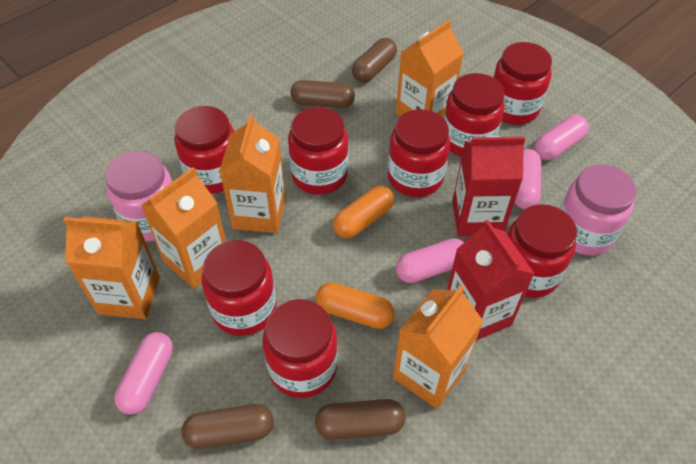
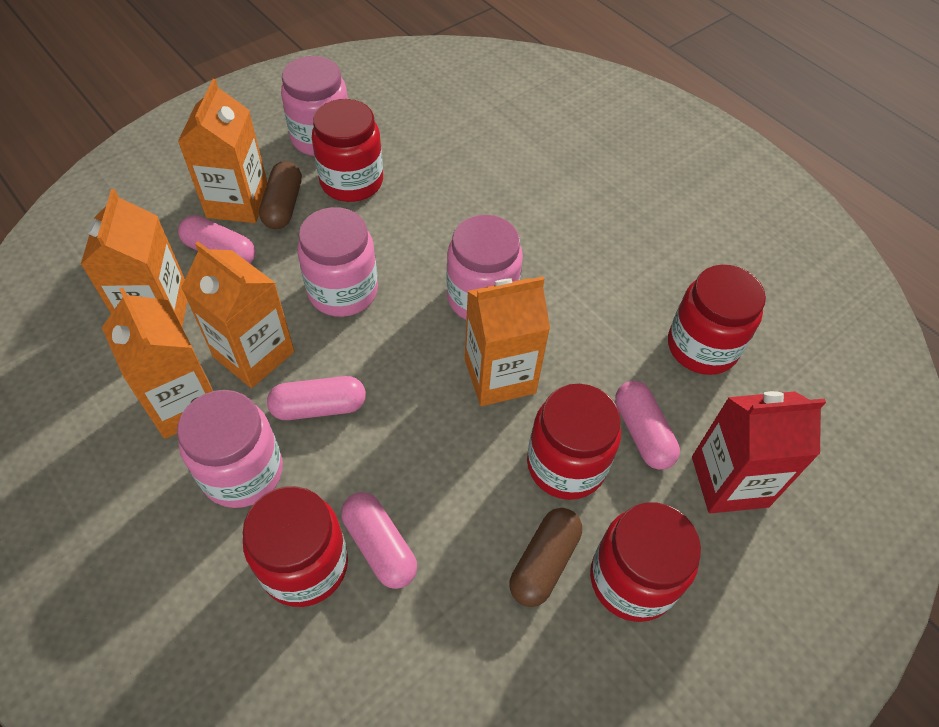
brown capsule: [181,404,274,449] [291,80,355,108] [315,399,405,440] [352,38,397,83] = 4 -> [259,161,302,229] [509,508,582,607] = 2
orange capsule: [316,282,395,329] [333,186,394,238] = 2 -> none = 0
pink jar: [105,151,172,241] [560,164,636,256] = 2 -> [177,390,283,508] [281,56,348,156] [297,207,378,317] [447,215,523,320] = 4
red carton: [447,220,535,340] [452,136,525,237] = 2 -> [692,391,826,513] = 1
red jar: [174,106,234,194] [202,240,276,336] [262,299,338,398] [288,107,348,195] [387,109,450,197] [444,73,505,157] [493,42,552,125] [507,204,577,298] = 8 -> [243,486,348,607] [312,99,383,202] [527,384,621,500] [590,502,701,622] [668,265,766,375] = 5

